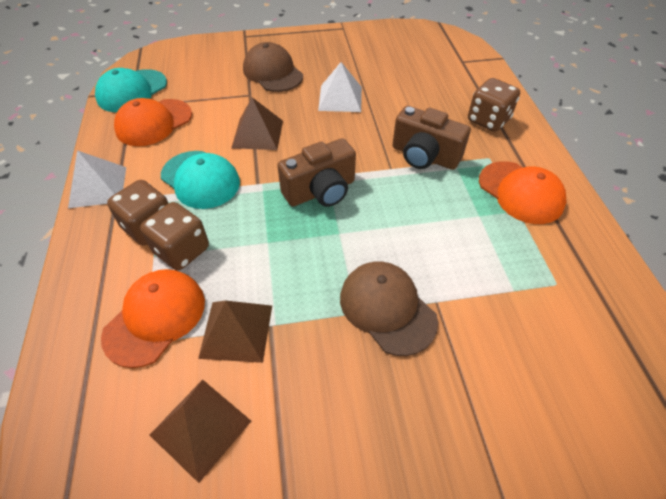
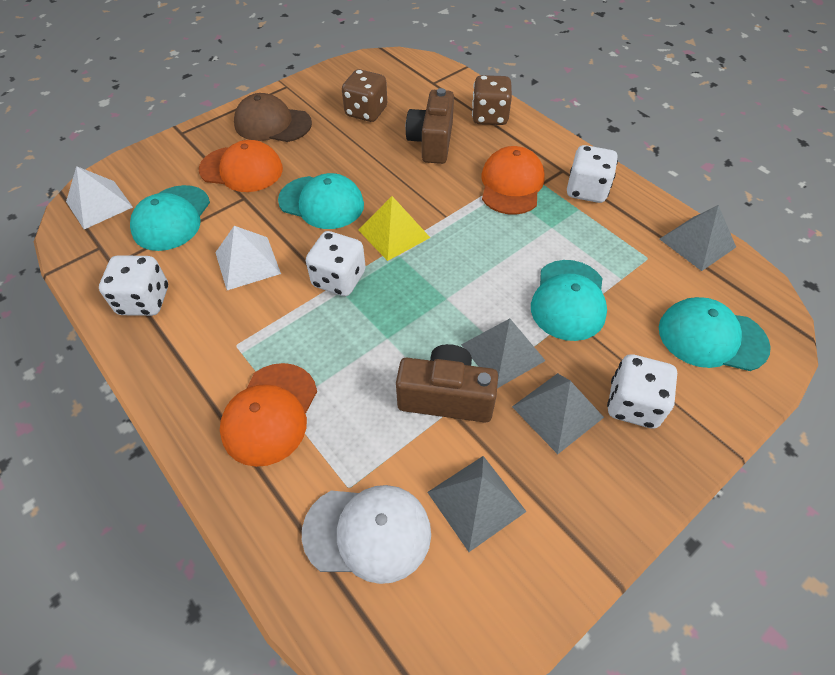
brown cap: [243,42,303,92] [340,262,438,356] = 2 -> [234,93,312,142] = 1
brown dice: [107,180,168,245] [140,202,209,270] [468,78,520,132] = 3 -> [342,69,387,122] [472,75,512,125] = 2
brown pyramid: [150,379,251,483] [198,300,272,363] [232,97,283,150] = 3 -> none = 0
grey pyramid: none = 0 -> [427,456,527,552] [461,319,546,388] [512,373,604,454] [660,205,736,271] = 4
turquoise cap: [95,68,167,112] [161,151,240,209] = 2 -> [130,185,210,251] [278,173,364,229] [531,260,607,341] [659,297,771,371] = 4
white cap: none = 0 -> [302,485,431,584] = 1
white dice: none = 0 -> [99,255,168,316] [306,231,366,296] [567,145,618,203] [607,354,677,429] = 4
yellow pyramid: none = 0 -> [359,196,430,261] = 1

